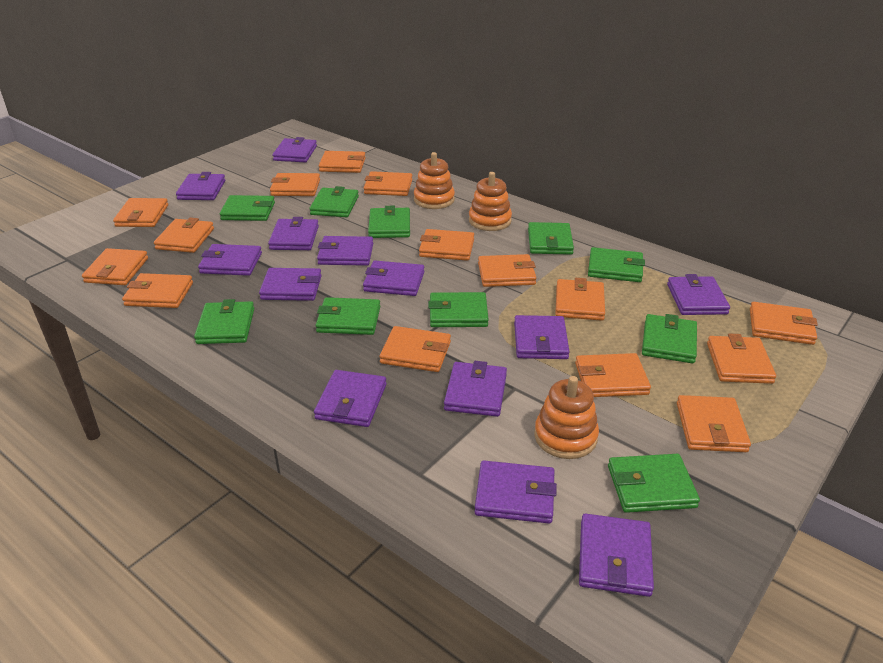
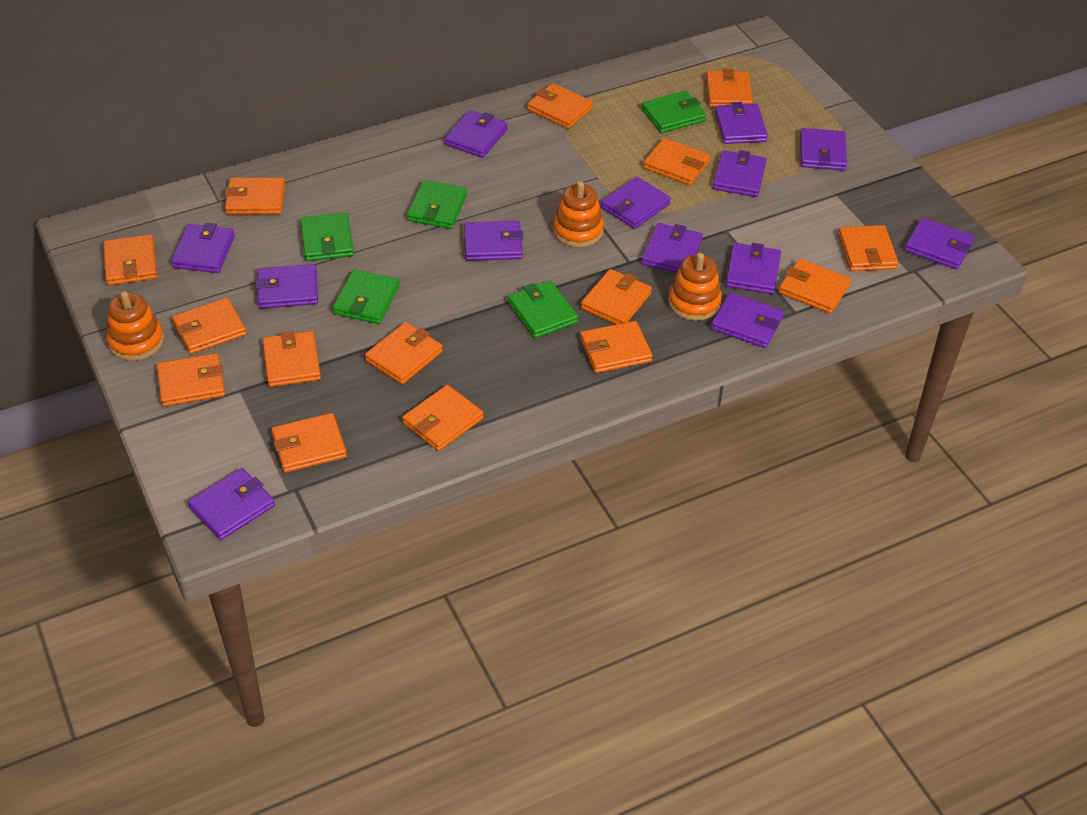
green wallet: [194,299,254,344] [220,195,275,221] [309,186,359,217] [316,297,380,335] [368,206,410,238] [428,292,489,327] [528,222,574,255] [588,247,645,282] [608,454,700,513] [642,314,697,363] = 10 -> [300,213,354,261] [333,269,399,324] [407,180,467,229] [508,280,578,338] [641,90,706,133] = 5

